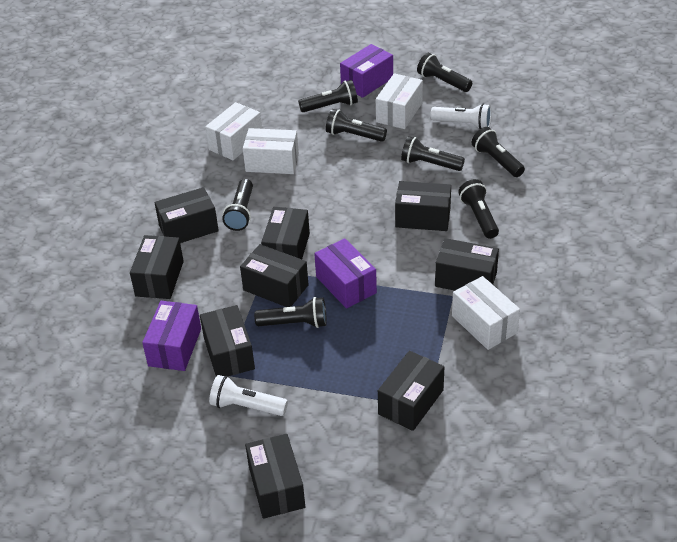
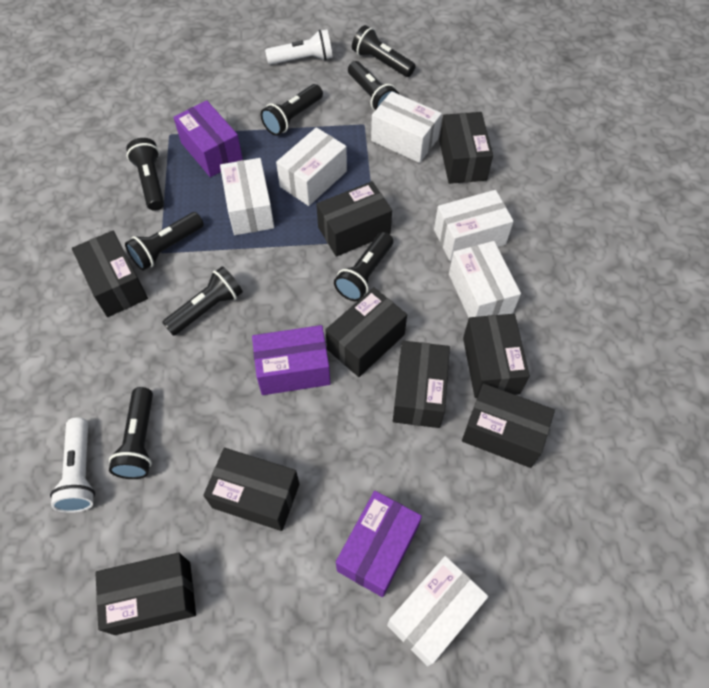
white box: [205,102,262,160] [243,128,299,174] [376,73,423,129] [452,276,520,350] = 4 -> [220,158,274,235] [276,127,347,206] [371,91,442,163] [387,556,488,666] [434,190,514,261] [449,241,521,318] = 6

